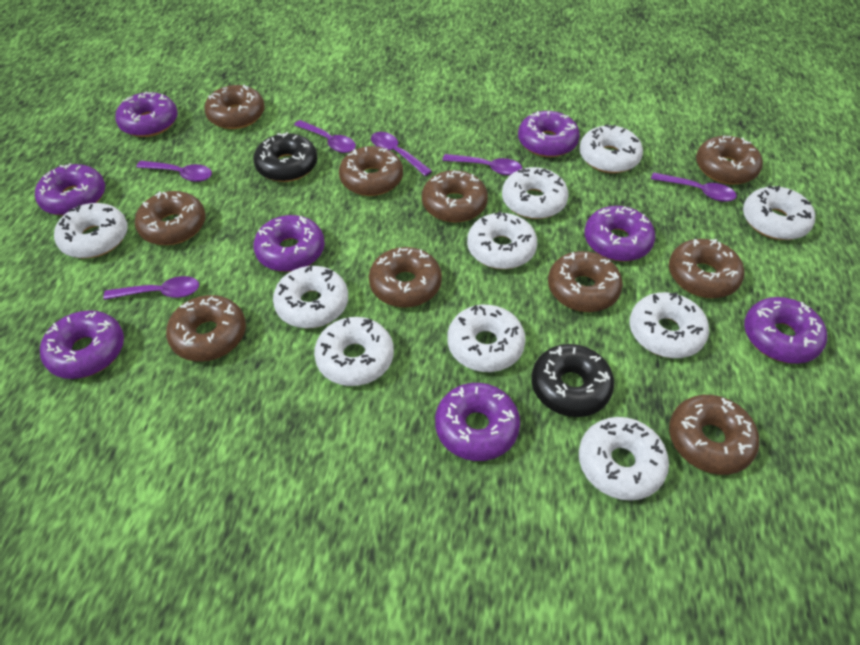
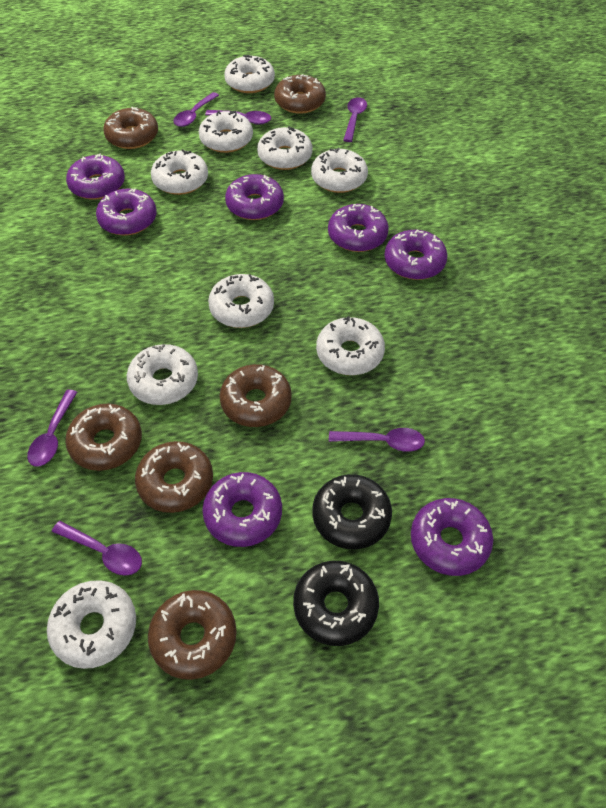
brown donut: [135,191,206,245] [166,295,246,361] [204,85,265,129] [339,146,403,196] [369,247,442,308] [422,170,488,223] [548,251,623,312] [669,239,744,298] [669,395,759,475] [696,135,763,185] = 10 -> [65,404,142,471] [103,107,158,149] [135,441,213,513] [148,590,237,680] [219,364,292,427] [274,74,326,114] = 6
purple donut: [35,163,105,216] [40,310,124,379] [115,92,178,137] [253,215,325,272] [435,383,520,461] [518,111,580,157] [584,206,655,262] [744,297,827,364] = 8 -> [66,154,125,200] [96,188,156,236] [202,472,282,547] [225,174,284,220] [328,204,389,252] [384,230,448,280] [411,498,493,576] = 7
white donut: [54,203,128,258] [273,265,348,328] [314,317,394,386] [447,305,526,372] [467,211,537,269] [502,167,569,219] [579,124,643,173] [579,417,669,501] [629,292,709,358] [743,185,815,240] = 10 -> [47,580,136,669] [127,344,198,405] [151,149,208,195] [199,111,253,153] [208,274,274,328] [224,55,275,93] [257,126,313,170] [311,148,368,193] [316,316,385,375] = 9

